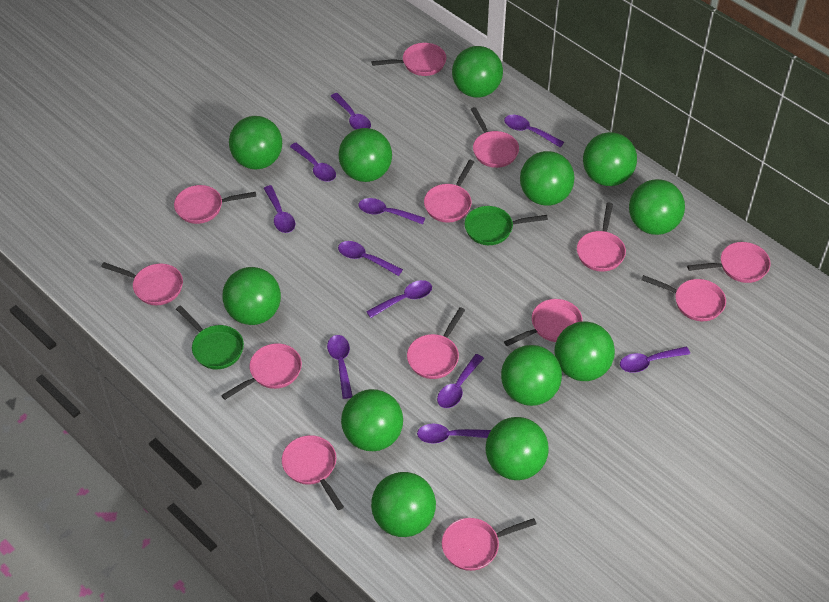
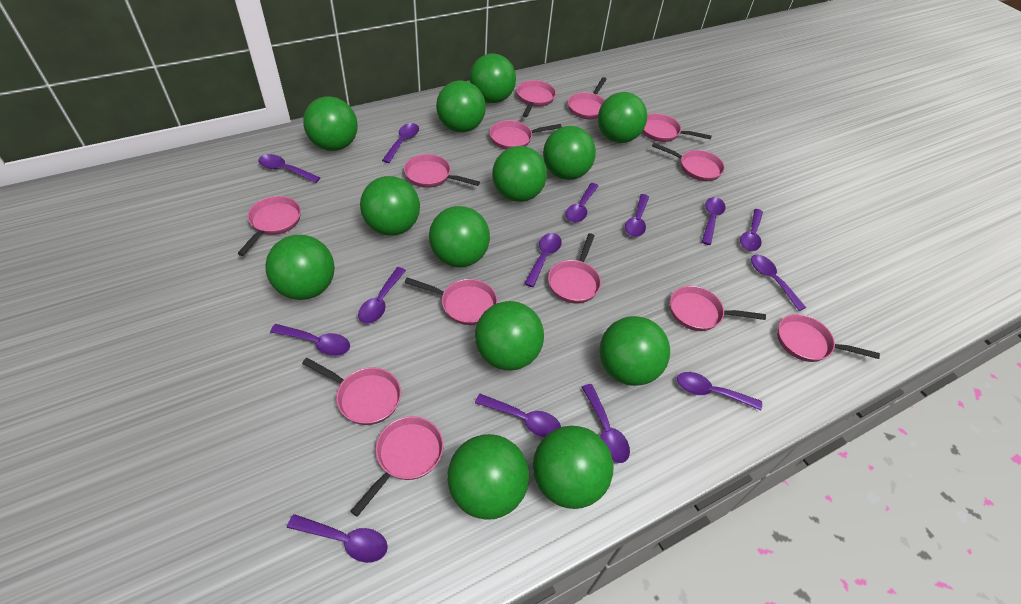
green ball: [222,267,281,325] [229,116,282,169] [338,128,392,182] [341,389,403,451] [371,472,436,537] [452,46,503,98] [485,417,549,480] [501,345,562,406] [520,151,575,206] [554,321,615,381] [583,132,637,186] [629,179,685,235] = 12 -> [265,235,335,300] [303,96,358,151] [360,176,420,236] [429,206,490,267] [436,80,486,132] [447,434,529,520] [470,53,516,103] [475,301,544,371] [492,146,547,202] [533,426,613,509] [543,126,596,180] [598,92,647,143] [600,316,670,386] = 13
green pan: [176,305,244,369] [465,206,548,245] = 2 -> none = 0
purple spoon: [264,185,295,233] [290,143,336,182] [327,335,353,399] [331,93,371,130] [338,241,403,276] [358,198,425,225] [366,280,432,318] [417,424,491,444] [437,354,484,408] [504,115,564,148] [620,347,690,373] = 11 -> [258,154,320,183] [270,324,350,356] [287,514,388,563] [358,267,406,324] [382,123,419,163] [475,394,561,438] [524,233,562,287] [566,183,598,223] [582,384,630,463] [625,194,649,237] [677,372,762,410] [702,197,725,245] [740,209,763,251] [751,255,806,311] = 14

